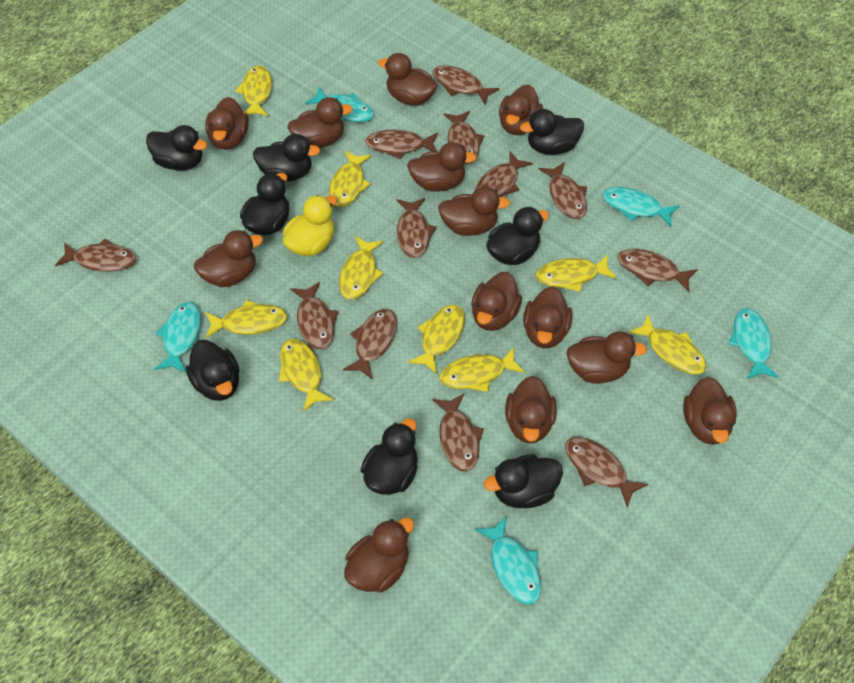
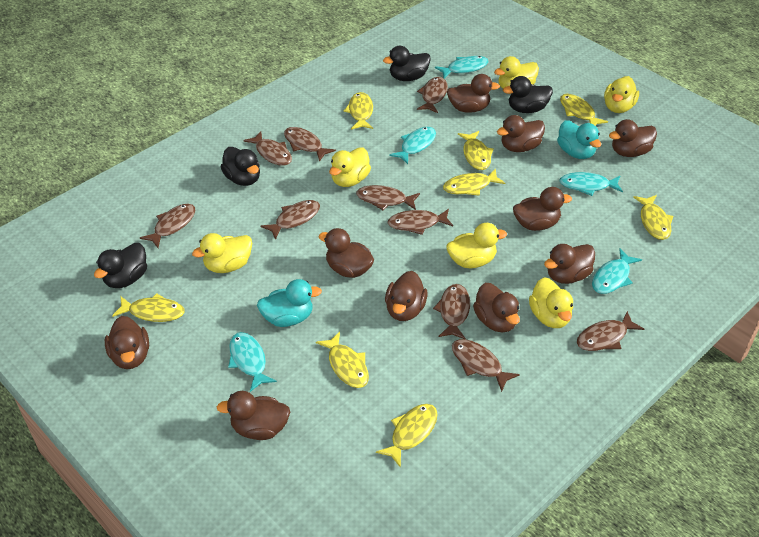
black duck: [146,125,207,170] [186,340,239,401] [240,173,289,236] [253,134,320,181] [361,418,418,495] [484,454,563,508] [486,207,549,265] [520,109,584,155] = 8 -> [94,243,147,288] [221,147,260,186] [383,46,431,81] [503,76,553,113] = 4
brown duck: [194,230,263,287] [205,97,249,150] [288,97,353,148] [344,518,414,592] [378,53,438,106] [407,142,477,192] [438,186,510,236] [471,272,522,331] [499,85,543,135] [505,376,557,443] [523,286,572,348] [566,331,647,384] [683,377,737,445] = 13 -> [105,316,149,369] [217,391,290,440] [318,228,374,278] [385,271,428,321] [447,74,500,113] [473,283,520,332] [497,115,545,152] [513,187,572,231] [544,244,595,284] [609,119,657,157] = 10
brown fish: [55,239,136,272] [290,282,338,349] [343,309,397,380] [365,130,438,159] [396,198,437,258] [432,394,484,472] [433,65,499,105] [443,111,484,164] [475,151,533,197] [538,162,587,219] [565,437,648,508] [618,249,698,292] = 12 -> [140,204,195,248] [243,131,292,166] [260,200,320,240] [284,127,336,162] [356,185,420,210] [387,209,453,235] [417,77,448,113] [433,284,470,339] [452,339,520,392] [577,311,644,351] = 10
turquoise duck: none = 0 -> [257,279,322,327] [557,120,601,159] = 2
yellow duck: [283,195,337,256] = 1 -> [192,233,252,273] [329,147,371,187] [446,223,507,268] [494,56,539,88] [529,277,573,328] [604,76,639,113] = 6
yellow fish: [205,300,287,338] [235,66,272,116] [279,339,334,412] [329,151,371,207] [339,236,383,300] [408,305,465,374] [439,347,525,392] [536,255,617,292] [628,315,707,374] = 9 -> [112,293,185,322] [316,331,369,388] [344,92,373,130] [376,404,437,468] [443,169,505,196] [458,131,494,170] [560,94,608,125] [633,195,673,240] = 8

